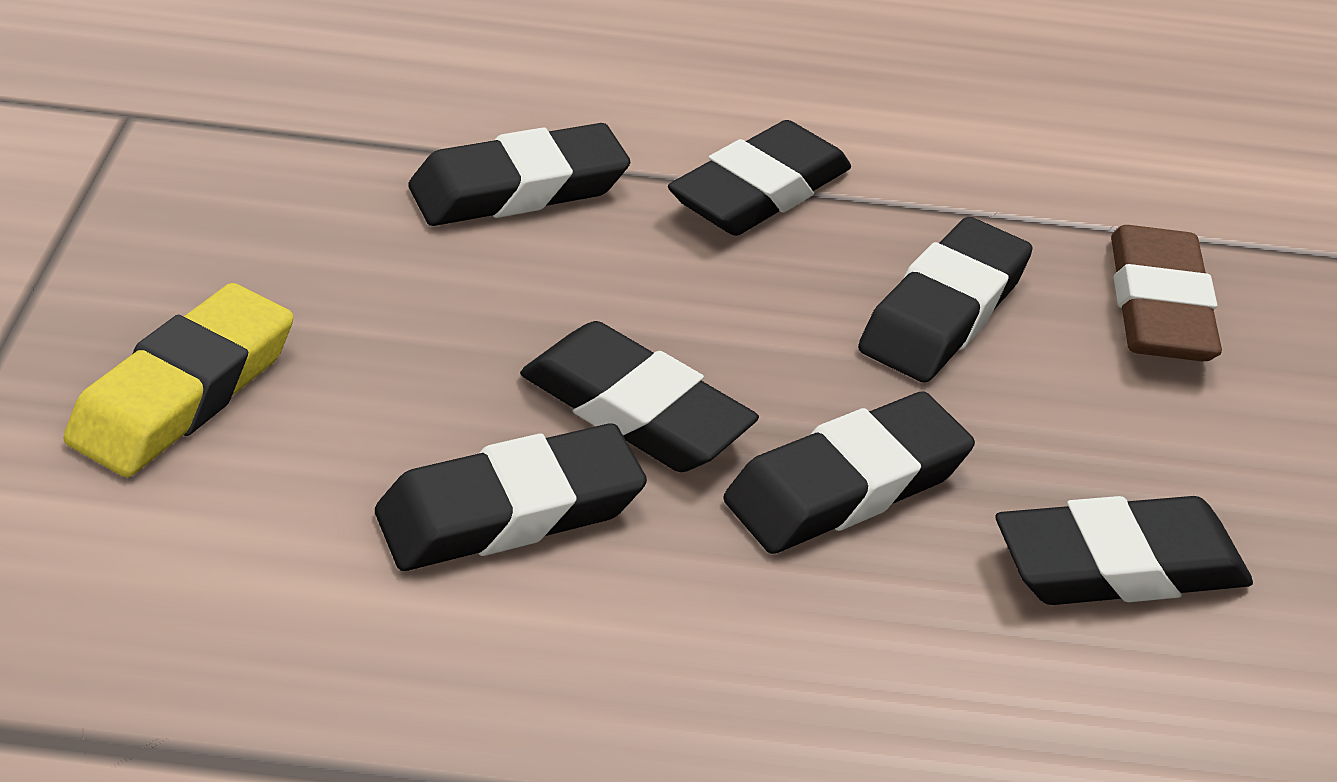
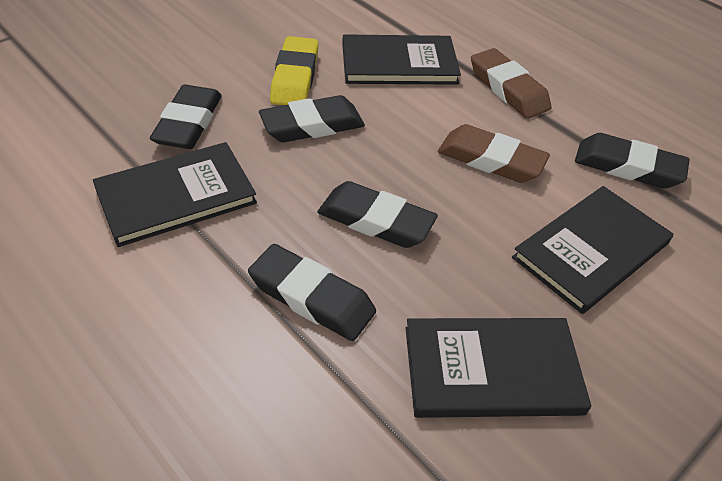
black book: none = 0 -> [93,142,257,247] [342,34,461,85] [406,318,591,418] [512,186,673,314] = 4
black eraser: [375,423,647,571] [408,123,630,226] [520,321,759,472] [668,120,851,236] [723,392,975,554] [858,217,1033,383] [995,496,1253,605] = 7 -> [150,85,222,149] [248,244,376,341] [259,95,365,142] [317,181,438,248] [575,133,690,189] = 5
brown eraser: [1111,225,1222,361] = 1 -> [438,124,550,183] [471,48,551,119] = 2

